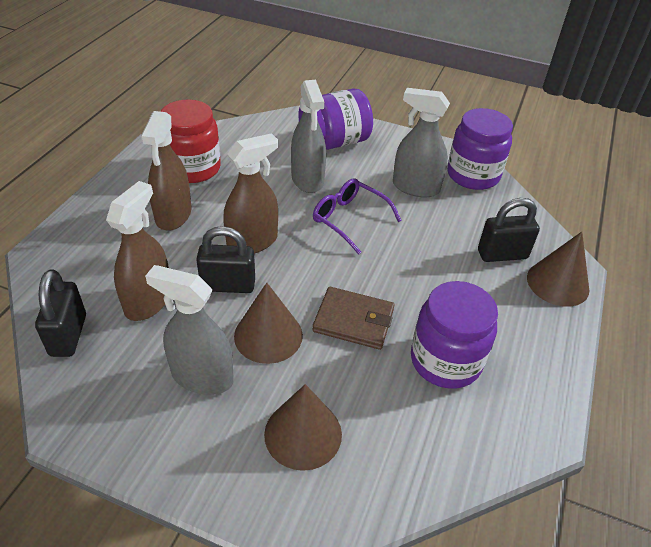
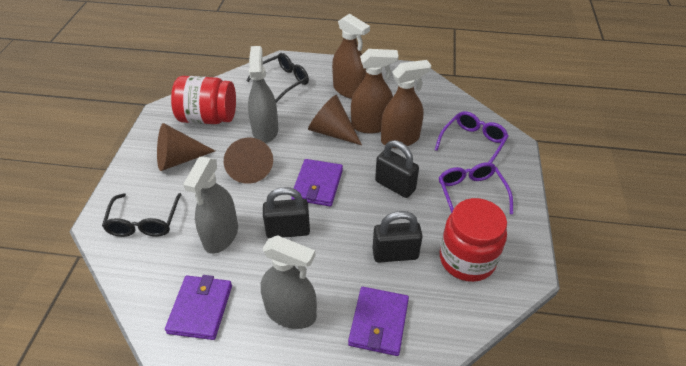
black glasses: none = 0 -> [102,193,182,237] [246,53,309,103] = 2
brown wallet: [312,287,394,350] = 1 -> none = 0
purple glasses: [313,178,402,254] = 1 -> [435,111,509,163] [439,162,513,214] = 2
purple jar: [299,88,373,150] [411,281,498,389] [447,108,513,190] = 3 -> none = 0
purple wallet: none = 0 -> [165,275,232,340] [291,159,343,207] [348,287,409,356] = 3
red jar: [161,100,221,183] = 1 -> [171,76,236,124] [440,198,507,282] = 2

